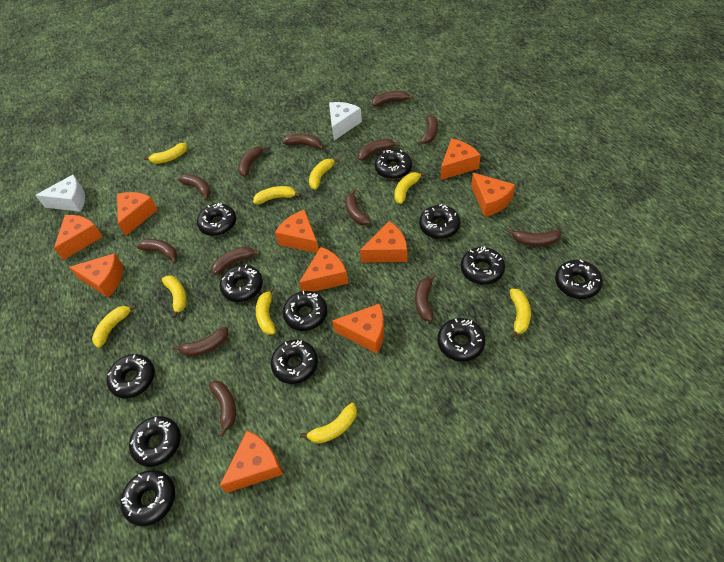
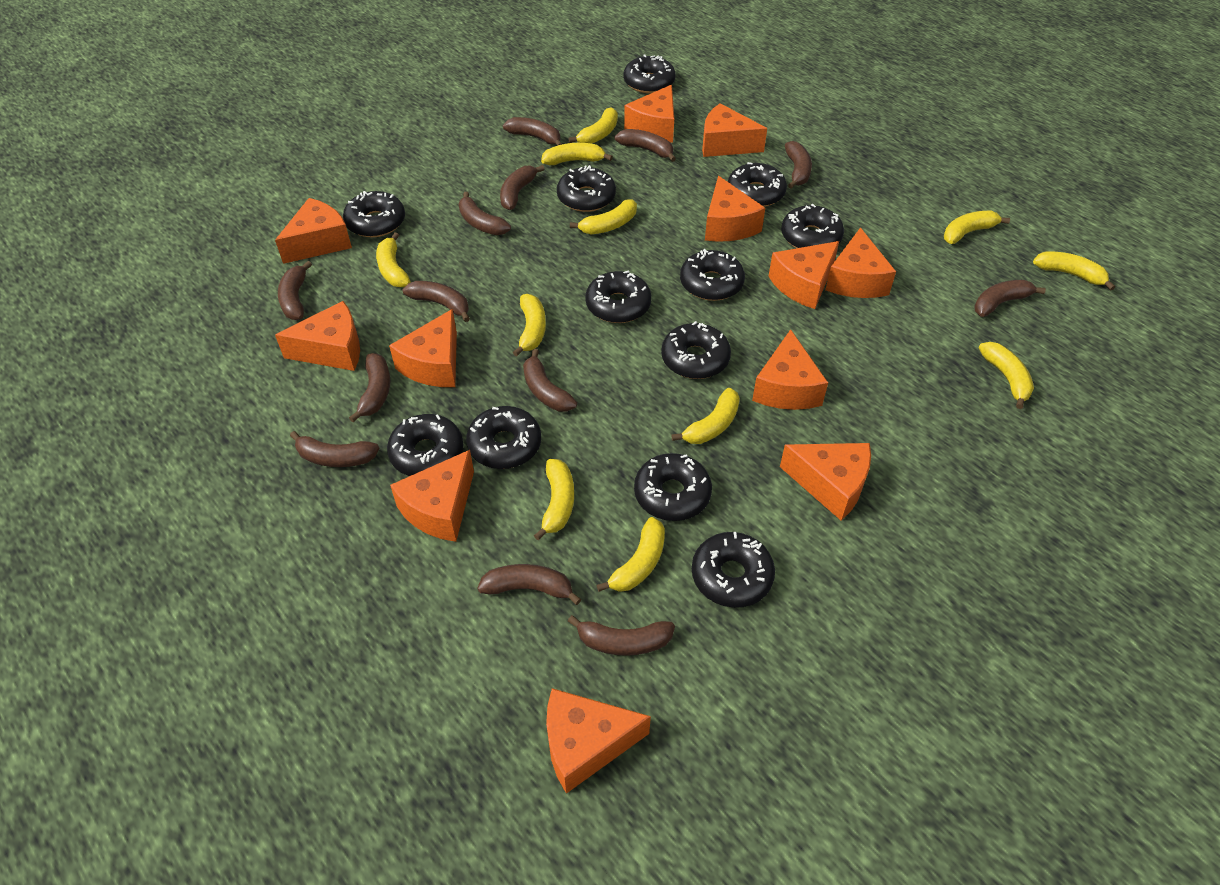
orange cheese: [54,215,103,260] [69,253,123,298] [117,192,158,236] [220,431,283,493] [275,209,319,253] [299,247,349,292] [332,303,384,353] [360,221,408,263] [440,139,480,180] [471,173,515,217] = 10 -> [275,198,352,264] [275,301,360,371] [389,309,457,387] [390,450,474,542] [546,688,651,794] [624,85,674,143] [702,103,767,157] [705,176,765,242] [752,329,828,410] [769,241,839,309] [780,443,871,520] [825,227,896,298] = 12
white cheese: [35,175,85,212] [329,102,362,141] = 2 -> none = 0
yellow banana: [92,305,136,348] [144,143,187,164] [162,275,187,318] [253,186,301,204] [256,287,275,335] [300,403,357,444] [309,158,339,189] [394,172,426,204] [510,289,531,338] = 9 -> [376,232,411,287] [513,294,546,357] [534,459,574,540] [541,143,613,165] [568,107,618,144] [570,199,637,234] [596,517,665,592] [671,388,740,444] [944,210,1010,244] [979,342,1034,409] [1033,251,1115,291] = 11

